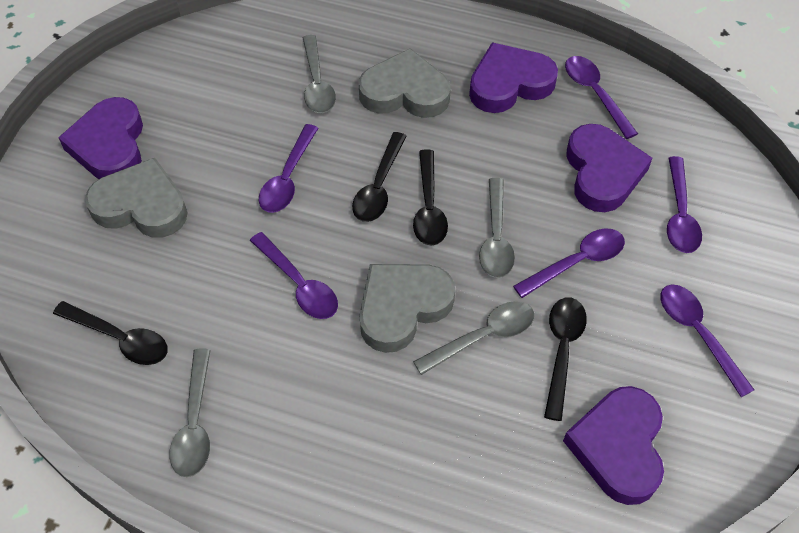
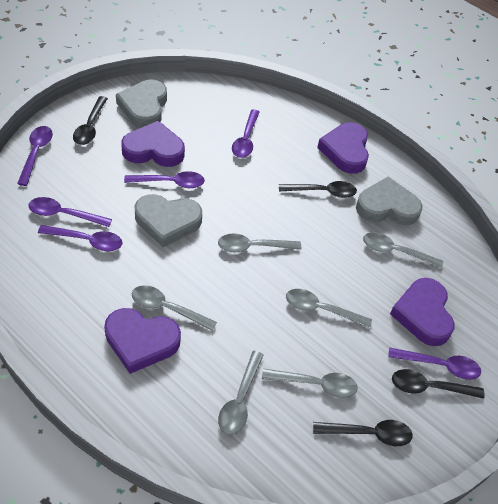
grey spoon: [170,349,211,477] [303,35,336,113] [413,301,534,375] [479,178,515,278] = 4 -> [132,285,217,331] [218,233,301,253] [218,351,264,435] [262,369,358,398] [286,289,372,328] [363,232,443,269] = 6

